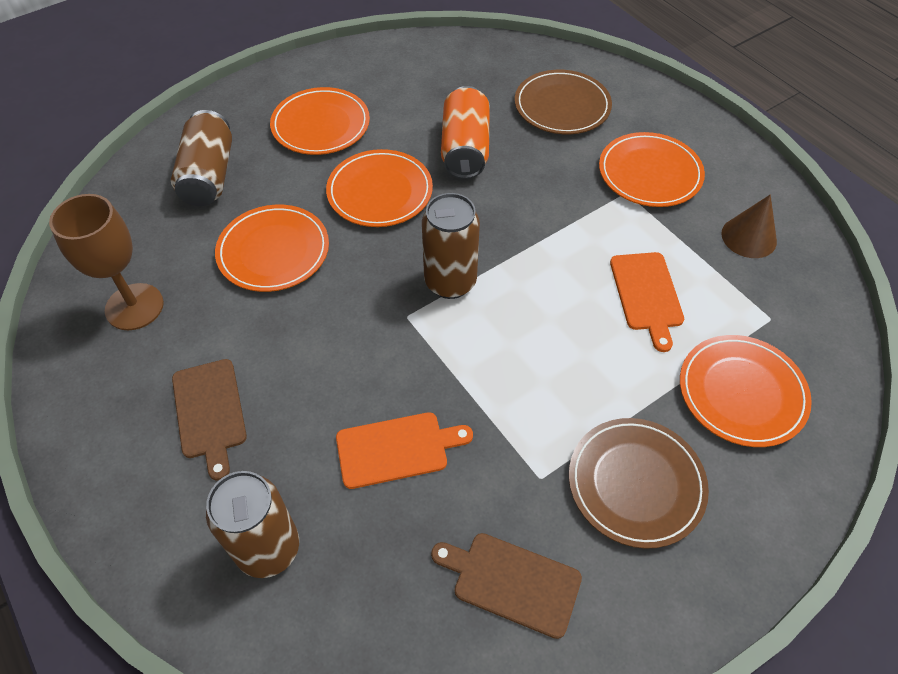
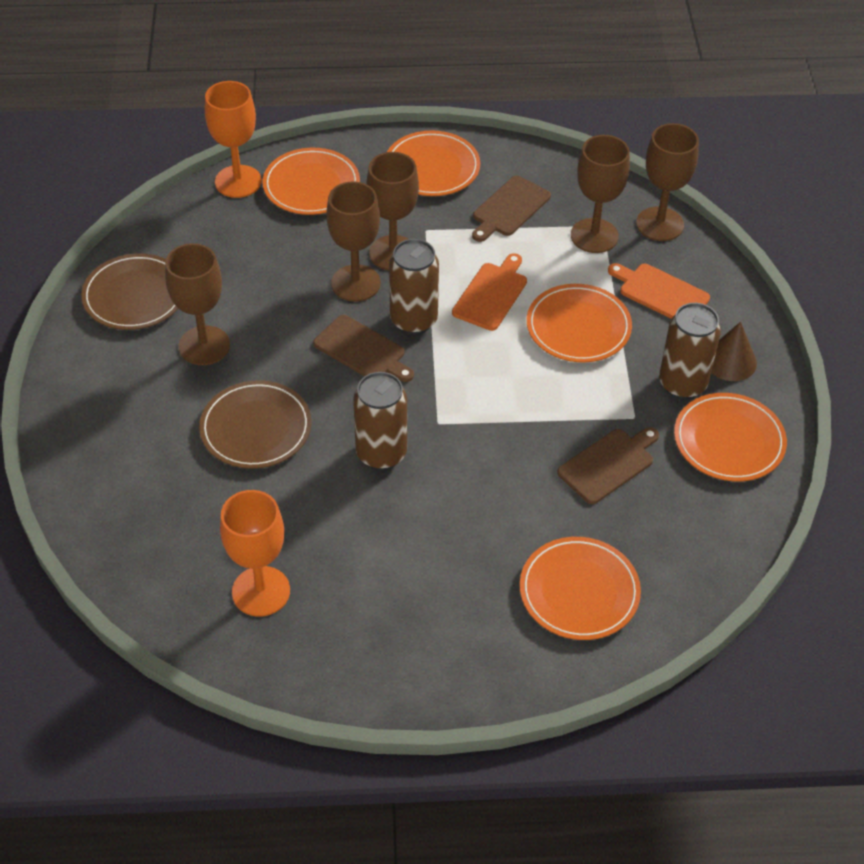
brown cutting board: [172,359,247,481] [431,533,582,639] = 2 -> [313,315,414,382] [472,176,551,242] [557,427,659,504] = 3
brown goblet: [49,194,164,330] = 1 -> [165,243,230,365] [326,181,381,302] [367,152,419,270] [571,135,630,253] [636,123,699,241] = 5
orange can: [441,86,490,179] = 1 -> none = 0
orange goblet: none = 0 -> [205,81,262,198] [220,490,290,617] = 2

